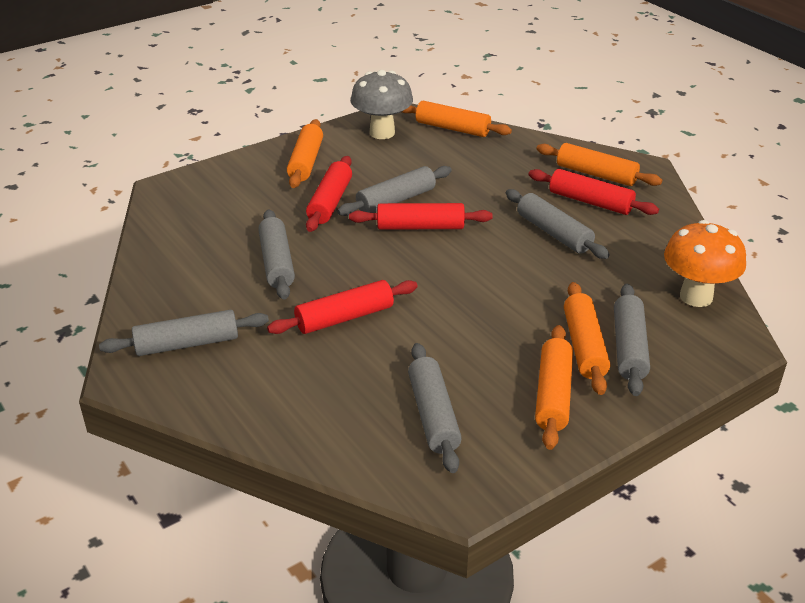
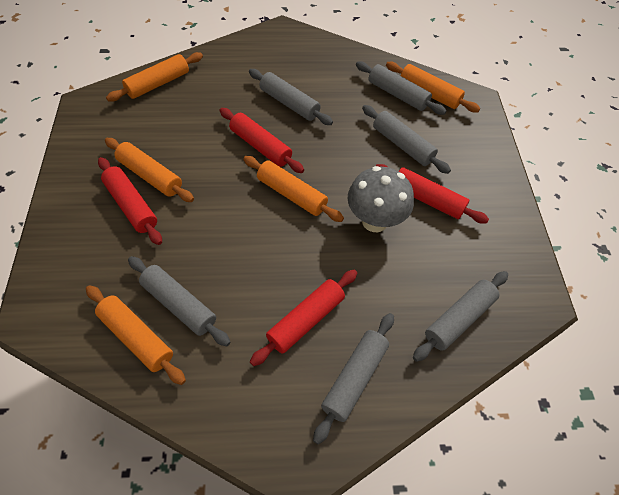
orange mushroom: [664,220,746,307] = 1 -> none = 0

